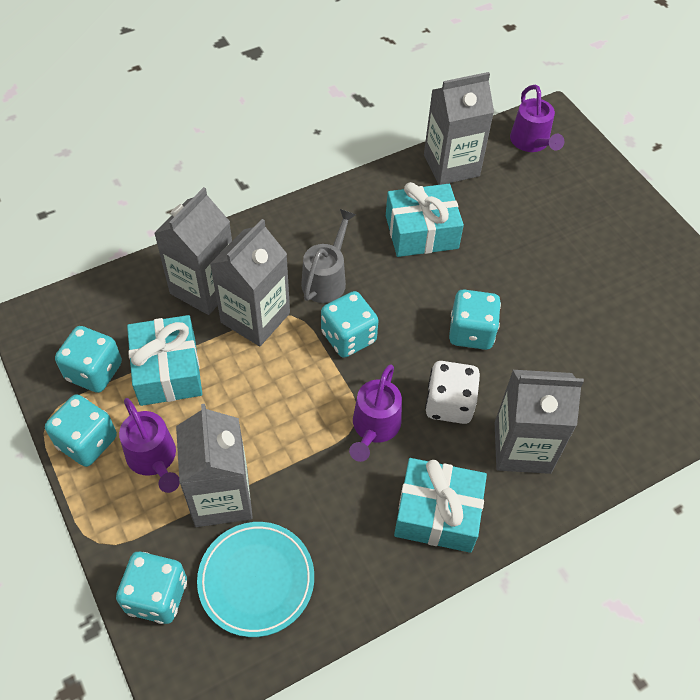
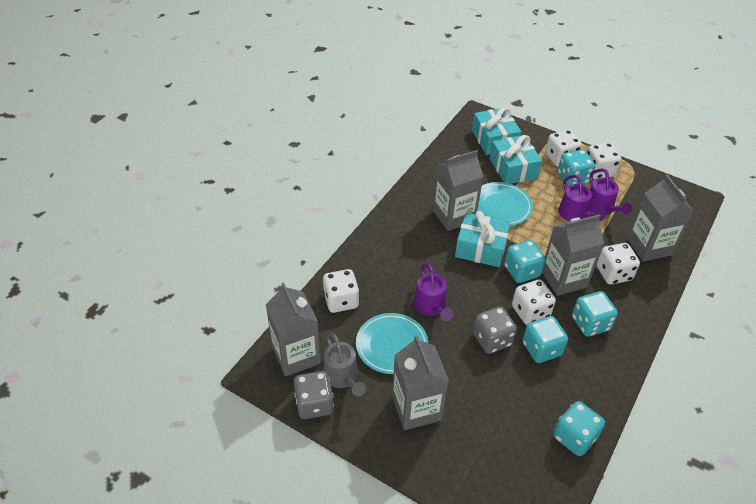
grey dice: none = 0 -> [294,371,334,419] [473,306,517,354] = 2
turquoise plate: [197,522,314,637] = 1 -> [356,313,428,374] [477,182,533,226] = 2
white dice: [425,361,480,424] = 1 -> [323,269,359,313] [512,279,556,325] [545,130,582,167] [587,143,621,179] [597,243,640,285] = 5

